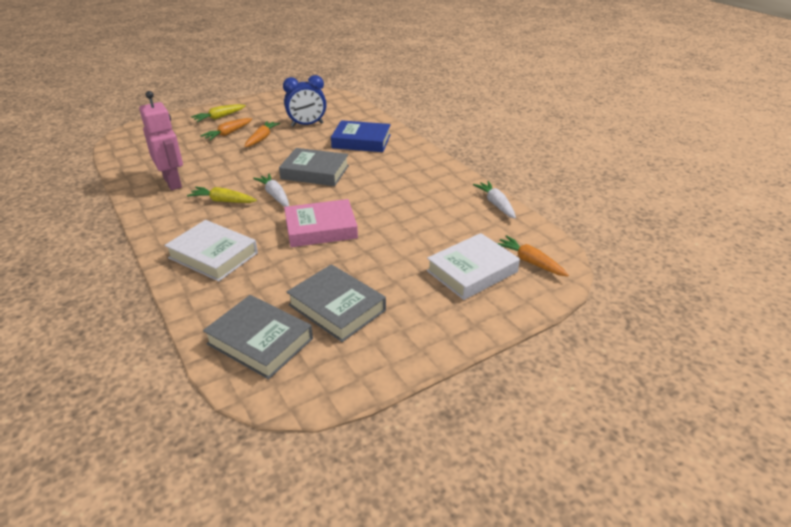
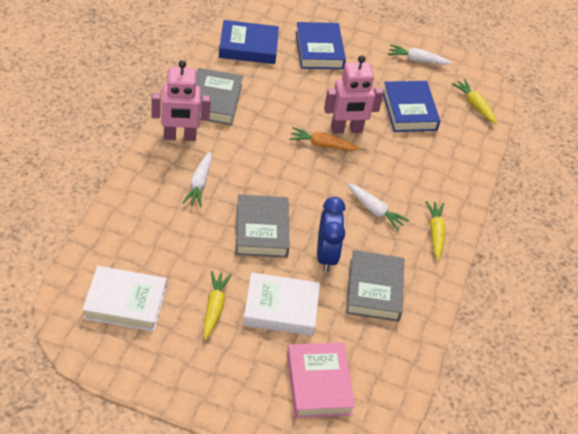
blue book: [331,120,391,152] = 1 -> [219,20,279,64] [296,22,346,69] [383,81,440,132] = 3
orange carrot: [200,118,252,140] [244,121,280,147] [497,235,569,277] = 3 -> [289,127,360,151] = 1
pink robot: [139,91,183,190] = 1 -> [152,60,211,141] [324,55,384,134] = 2
white carrot: [253,174,289,207] [473,181,516,219] = 2 -> [182,152,212,207] [347,183,409,231] [388,44,452,65] = 3
yellow carrot: [187,187,257,203] [191,104,246,122] = 2 -> [203,271,231,340] [426,201,446,260] [452,79,497,124] = 3

